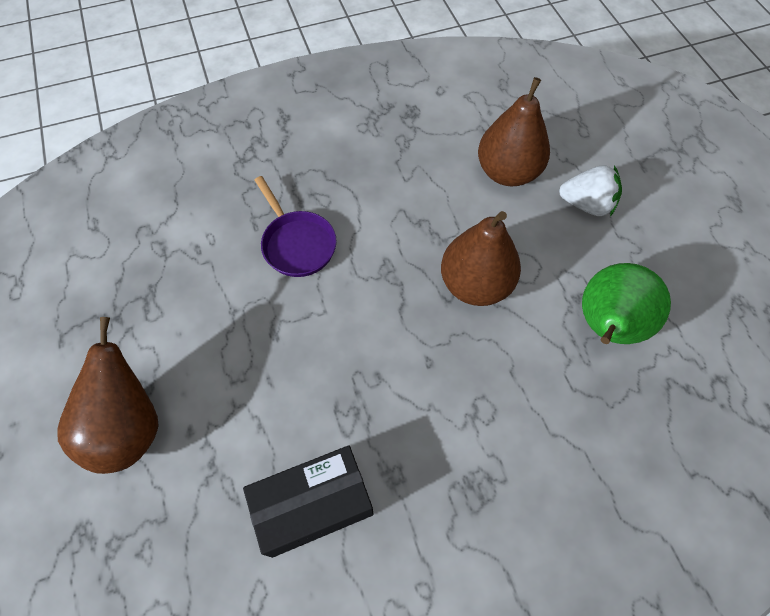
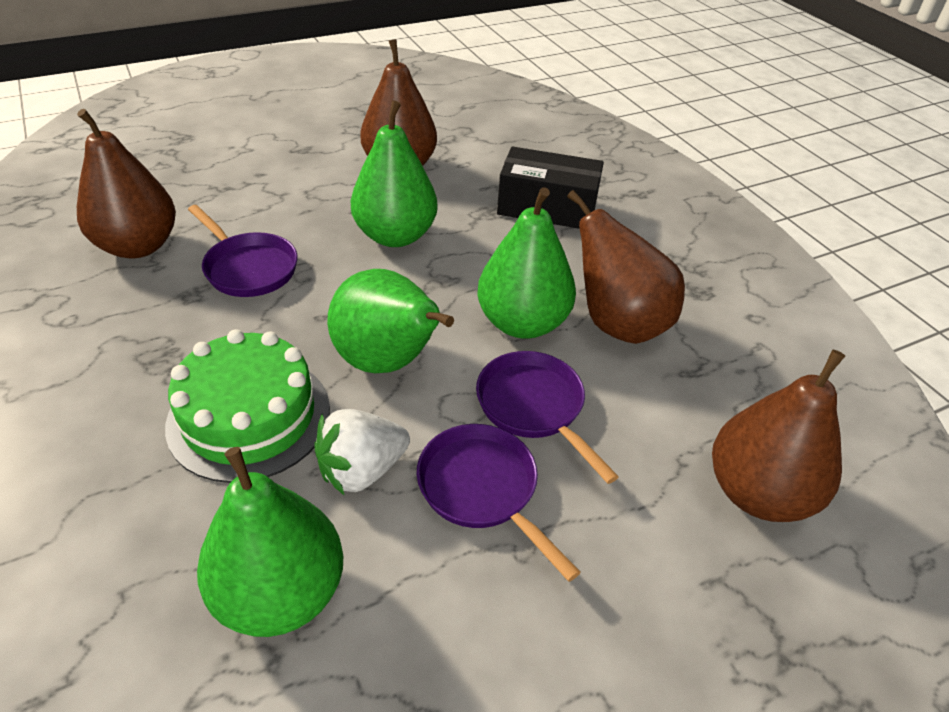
brown pear: [57,317,159,474] [441,211,521,306] [478,77,550,186] = 3 -> [77,109,176,258] [360,39,437,166] [567,190,685,344] [712,350,845,522] = 4
green cake: none = 0 -> [165,329,330,483] = 1
green pear: [582,263,671,344] = 1 -> [197,447,343,637] [327,269,454,373] [351,100,438,247] [477,187,576,339] = 4
purple pan: [255,176,337,277] = 1 -> [188,205,297,297] [417,424,581,582] [476,351,619,484] = 3

